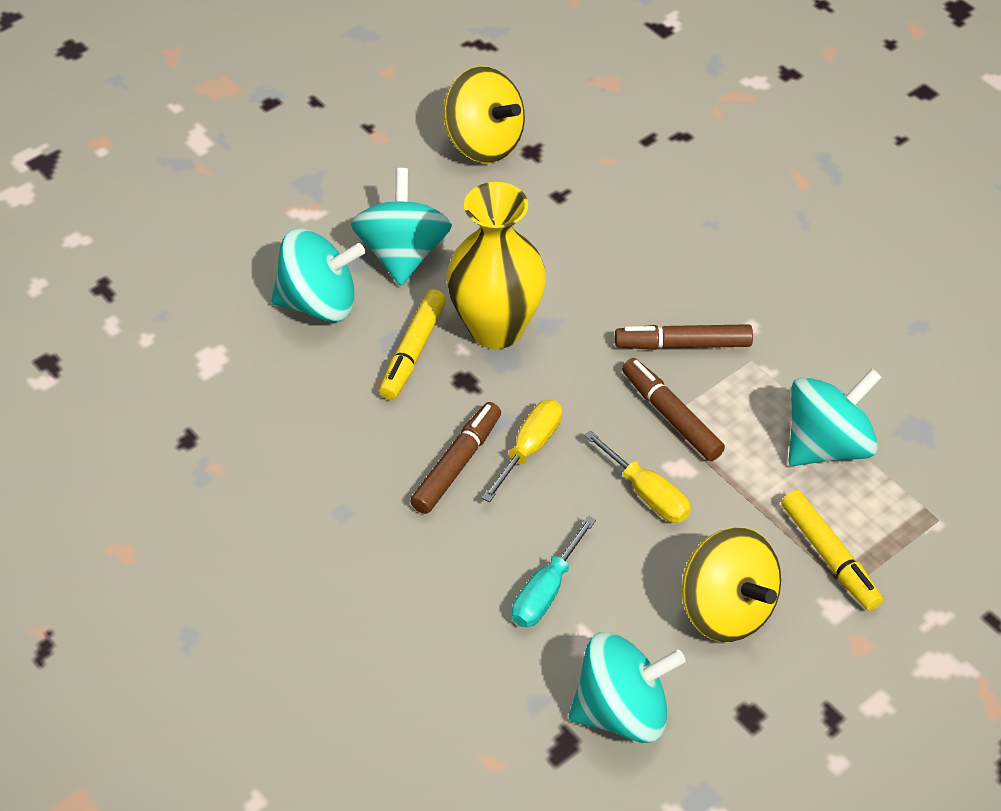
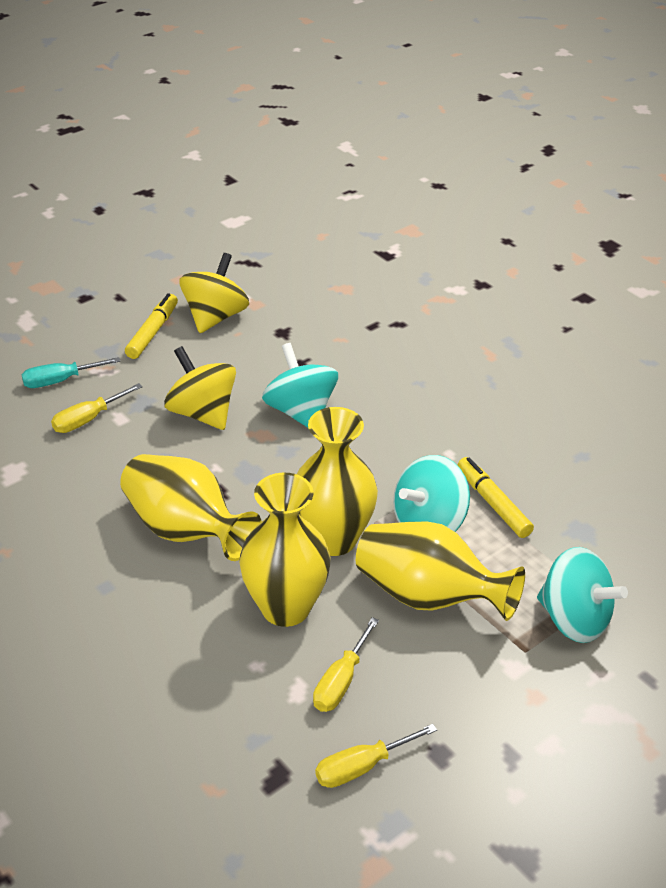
brown marker: [410,402,501,514] [615,324,753,350] [622,358,725,461] = 3 -> none = 0
turquoise spinning top: [271,229,365,322] [351,168,452,286] [569,632,686,743] [789,369,882,466] = 4 -> [262,343,338,428] [393,455,470,532] [537,547,628,643] = 3
yellow screwdriver: [482,400,562,502] [584,430,691,523] = 2 -> [51,383,142,433] [313,617,379,712] [315,724,437,788] = 3
yellow vase: [446,182,546,349] = 1 -> [120,454,262,561] [239,473,331,627] [297,407,378,556] [356,522,525,621] = 4

